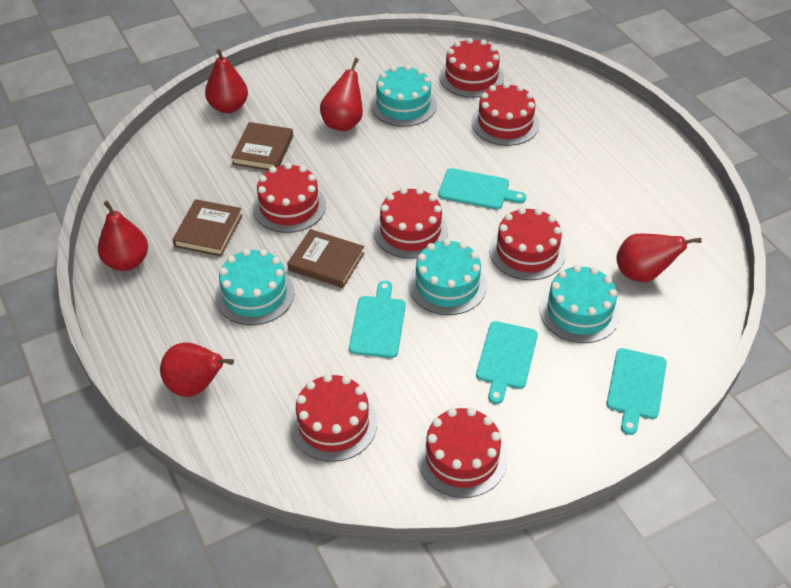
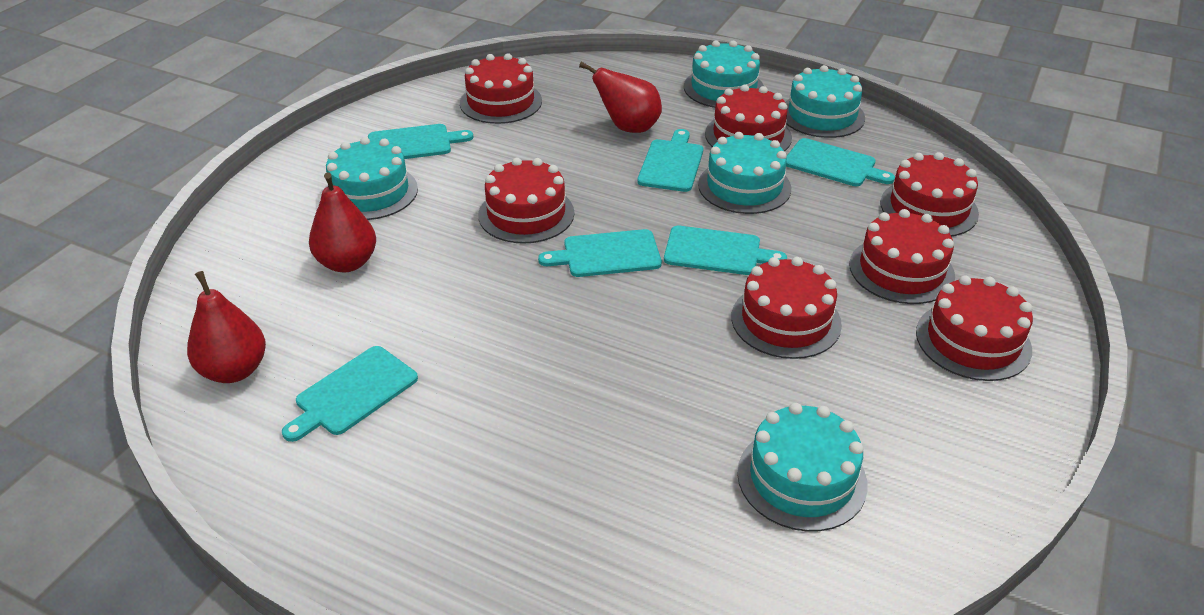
brown book: [173,199,242,256] [231,122,293,170] [287,229,364,288] = 3 -> none = 0
red pear: [98,201,148,271] [160,342,234,397] [205,49,248,113] [320,58,363,131] [616,233,702,282] = 5 -> [187,271,266,383] [309,172,376,272] [579,62,662,133] = 3
turquoise cake: [215,249,294,325] [370,65,437,127] [408,239,487,315] [539,265,620,343] = 4 -> [326,137,418,220] [684,41,764,108] [698,132,791,214] [737,403,868,532] [785,65,865,138] = 5
turquoise cutting board: [349,281,406,358] [438,168,526,210] [476,321,538,404] [607,348,667,435] = 4 -> [282,346,418,442] [368,124,473,159] [538,229,662,277] [637,129,703,192] [664,226,787,275] [786,138,895,186] = 6

